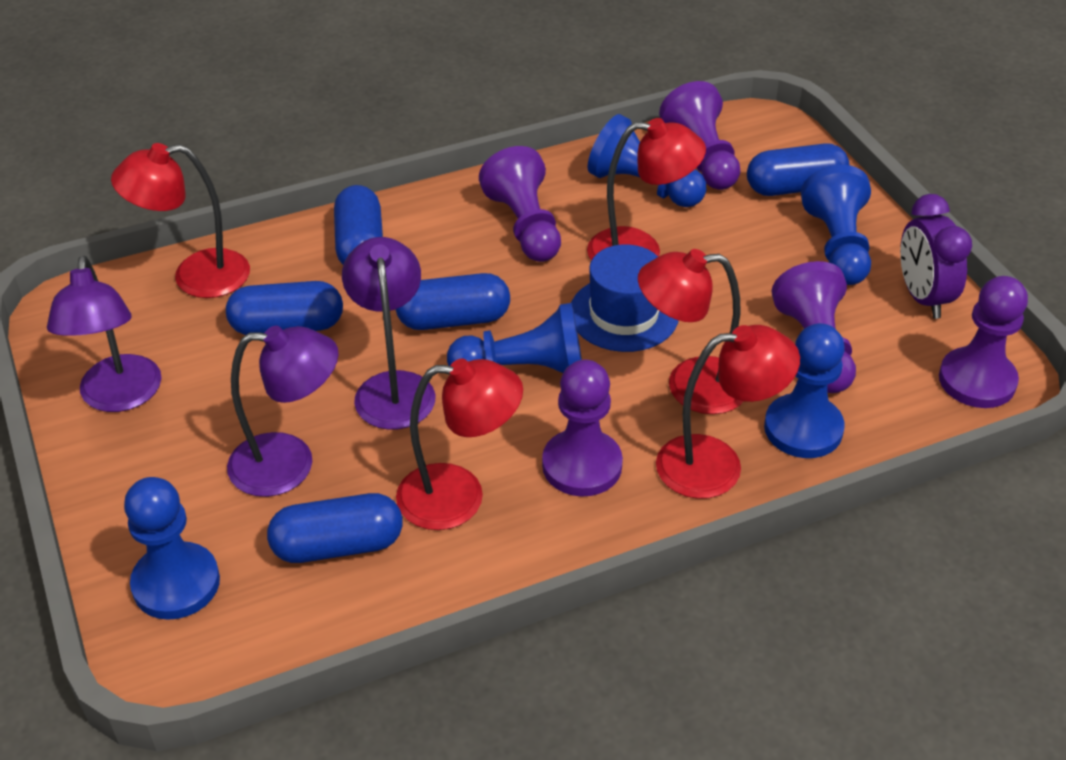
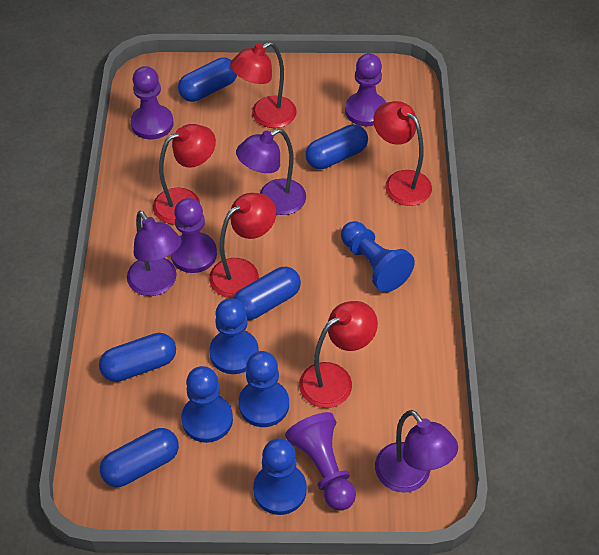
blue hat: [571,244,679,352] = 1 -> none = 0
purple clock: [900,194,972,319] = 1 -> none = 0
purple pawn: [479,146,561,262] [542,360,623,497] [659,81,740,190] [772,261,856,393] [939,276,1028,408] = 5 -> [131,66,174,140] [171,198,217,273] [285,412,356,511] [345,53,386,126] = 4

